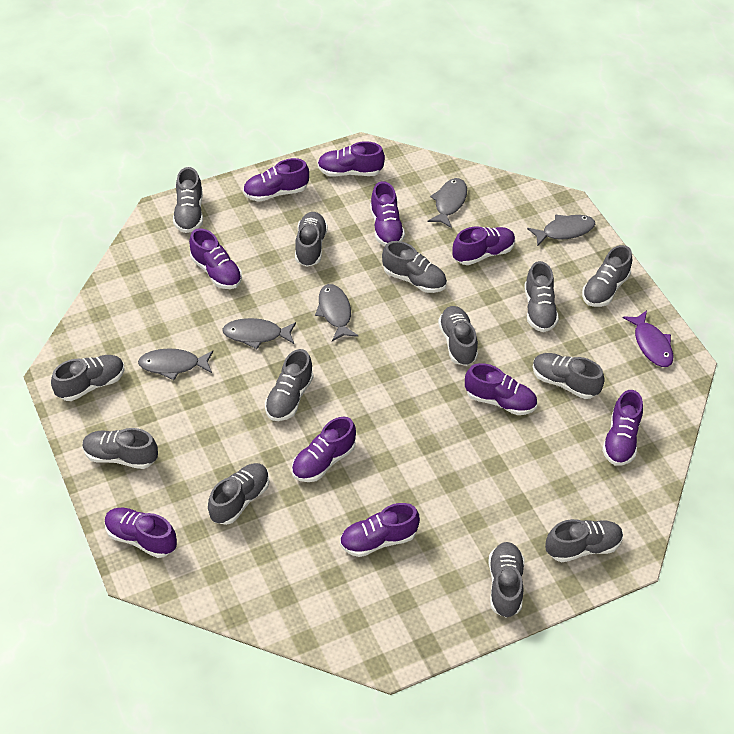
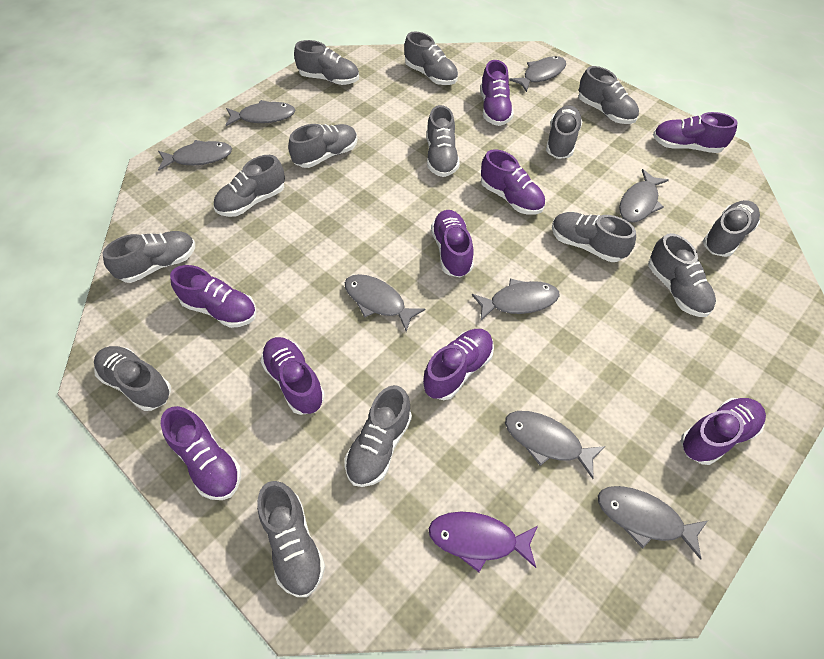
grey fish: [138,349,213,380] [222,318,296,349] [315,284,358,341] [427,178,467,228] [527,215,595,247] = 5 -> [158,140,232,171] [226,100,295,126] [345,274,425,332] [472,279,559,321] [505,411,606,479] [509,56,566,92] [598,486,708,560] [619,169,669,223] = 8
grey shoe: [51,355,125,401] [82,428,158,469] [173,167,203,233] [208,463,269,525] [265,349,314,421] [295,212,328,267] [382,241,447,293] [438,306,478,366] [488,542,524,618] [524,261,559,332] [533,353,604,399] [545,519,623,562] [582,245,632,307] = 13 -> [94,346,171,411] [102,231,195,283] [214,155,285,217] [257,481,325,597] [288,124,358,168] [294,40,359,85] [345,385,412,487] [404,32,458,85] [427,105,460,177] [546,105,583,159] [552,212,636,262] [579,66,639,124] [648,233,716,317] [703,200,760,257] = 14
purple shoe: [105,507,177,558] [189,228,242,289] [243,158,309,202] [292,417,356,482] [317,141,385,177] [340,503,420,557] [370,181,405,246] [452,226,515,265] [465,363,537,415] [602,390,643,466] = 10 -> [161,406,241,500] [170,265,257,328] [261,337,325,415] [423,329,494,400] [431,210,474,278] [480,60,514,126] [481,149,545,215] [653,112,738,153] [681,398,766,465] = 9

